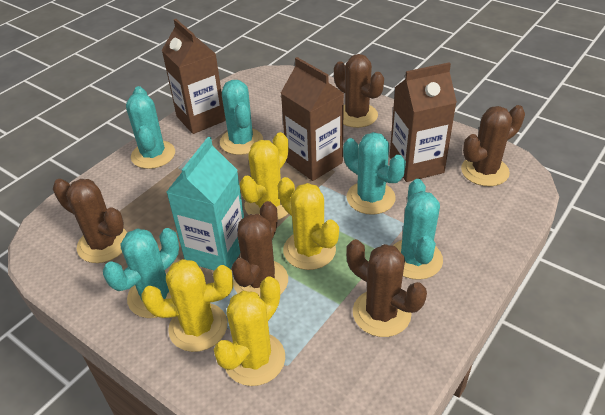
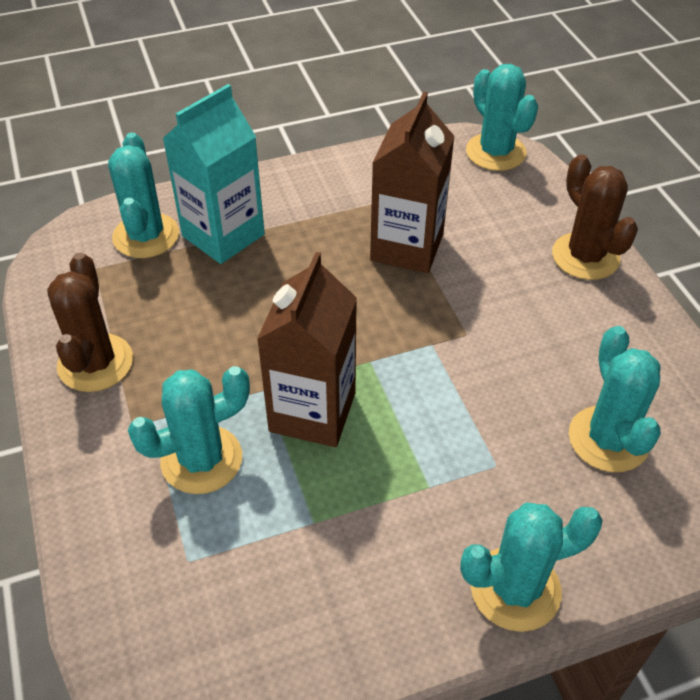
brown cactus: [53,179,127,263] [232,201,288,298] [334,54,384,128] [347,239,427,337] [461,105,525,186] = 5 -> [47,253,133,392] [552,154,638,280] = 2
brown carton: [162,19,226,134] [281,57,344,181] [390,62,457,182] = 3 -> [257,252,357,447] [370,91,455,273] = 2
yellow cactus: [142,259,233,352] [214,276,285,386] [240,132,289,220] [278,177,339,270] = 4 -> none = 0

